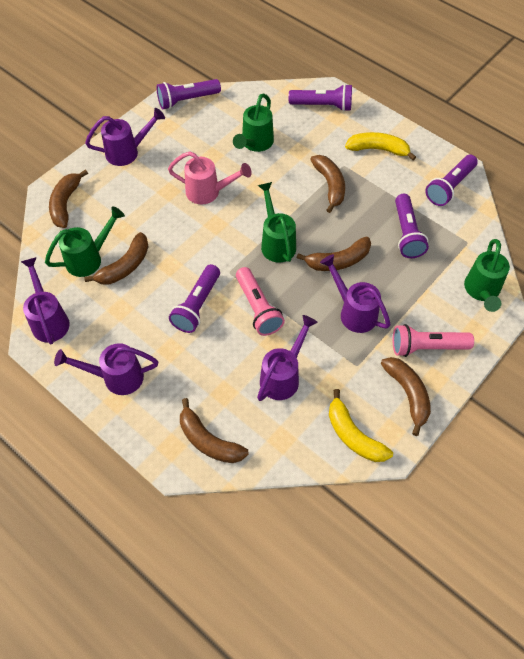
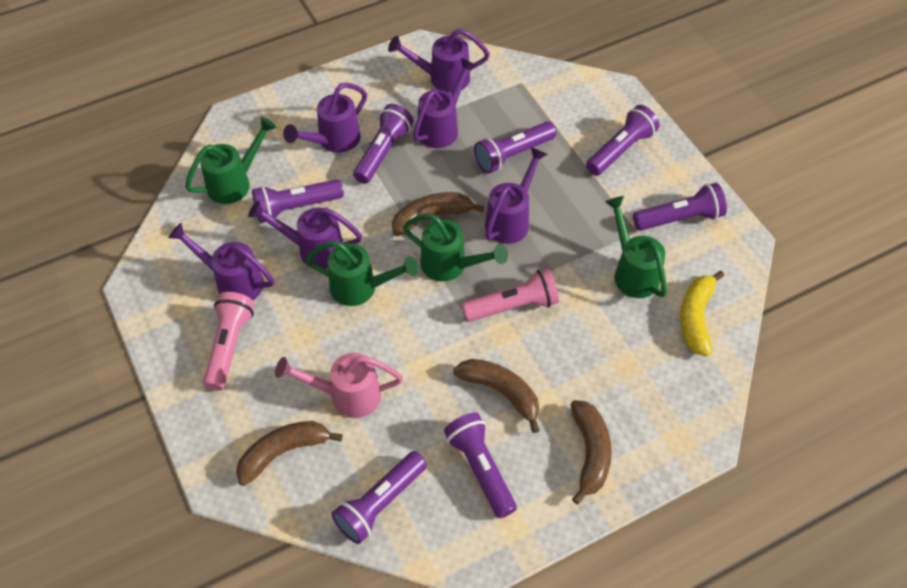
brown banana: [49,169,88,228] [84,232,148,284] [180,398,249,463] [296,237,371,271] [310,155,345,213] [381,357,431,436] = 6 -> [236,421,343,486] [392,192,484,236] [453,359,540,433] [570,400,612,504] = 4
purple flashlight: [157,79,221,109] [169,264,220,333] [289,84,352,111] [395,194,429,258] [425,155,478,206] = 5 -> [252,179,344,223] [331,451,427,544] [353,104,414,184] [444,412,517,518] [474,121,557,174] [586,105,660,176] [633,183,727,231] = 7
purple watering can: [21,257,70,344] [54,343,158,395] [85,108,165,166] [257,315,318,401] [320,254,391,333] = 5 -> [168,223,274,300] [248,200,362,269] [283,83,367,153] [388,29,490,92] [413,58,476,148] [485,147,548,244] = 6
yellow banana: [329,389,393,462] [345,132,416,160] = 2 -> [680,271,724,357] = 1

